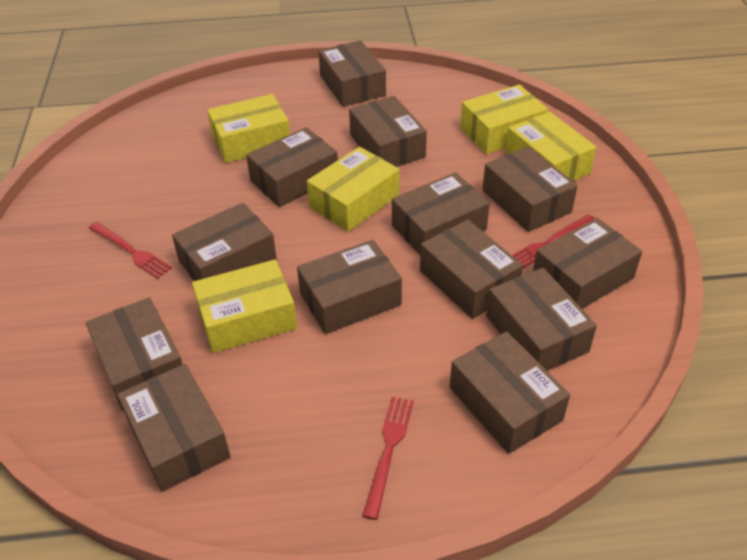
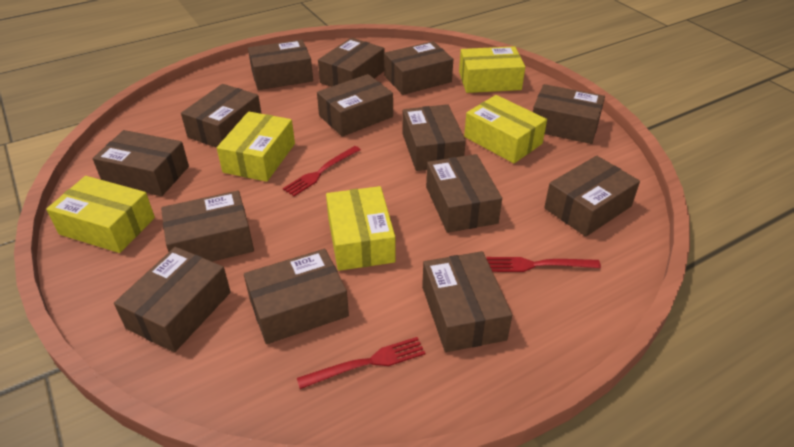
brown box: [86,297,183,411] [117,364,231,492] [172,203,277,281] [246,127,338,207] [297,240,402,334] [318,40,386,107] [349,96,427,167] [392,172,490,255] [420,219,523,319] [450,332,570,454] [482,146,577,232] [486,268,597,371] [533,218,642,309] = 13 -> [92,130,189,196] [114,247,231,352] [161,191,254,262] [181,84,262,148] [244,249,349,344] [248,40,313,90] [317,74,393,137] [318,38,385,87] [384,41,453,95] [402,104,466,171] [422,251,512,352] [426,154,502,233] [533,84,605,144] [544,156,640,237] = 14

